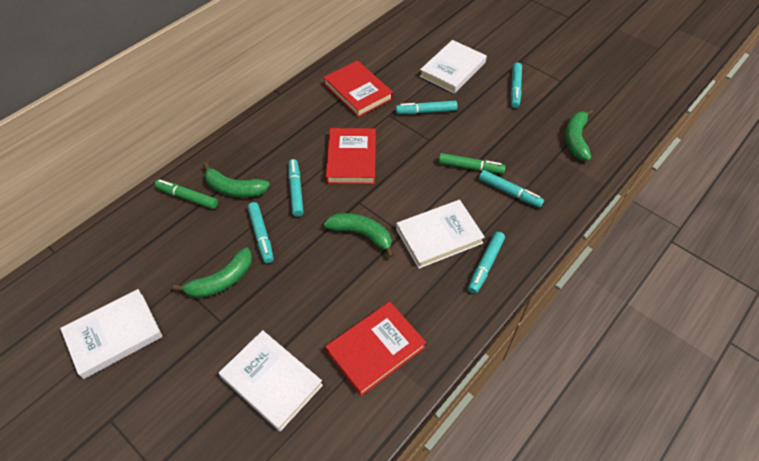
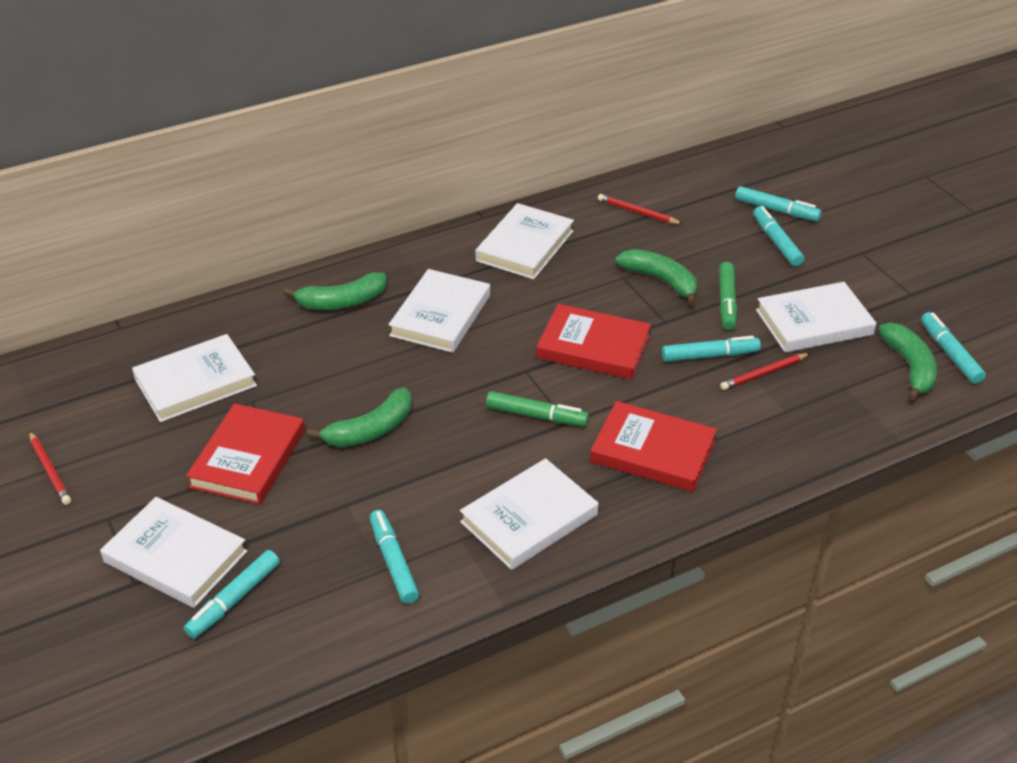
red pencil: none = 0 -> [29,431,71,505] [598,194,683,224] [720,353,810,390] = 3
white book: [60,289,163,379] [219,330,323,432] [396,200,485,269] [420,40,487,94] = 4 -> [100,497,247,608] [132,334,257,422] [388,269,490,353] [460,458,598,570] [476,203,574,280] [756,282,876,353] = 6

